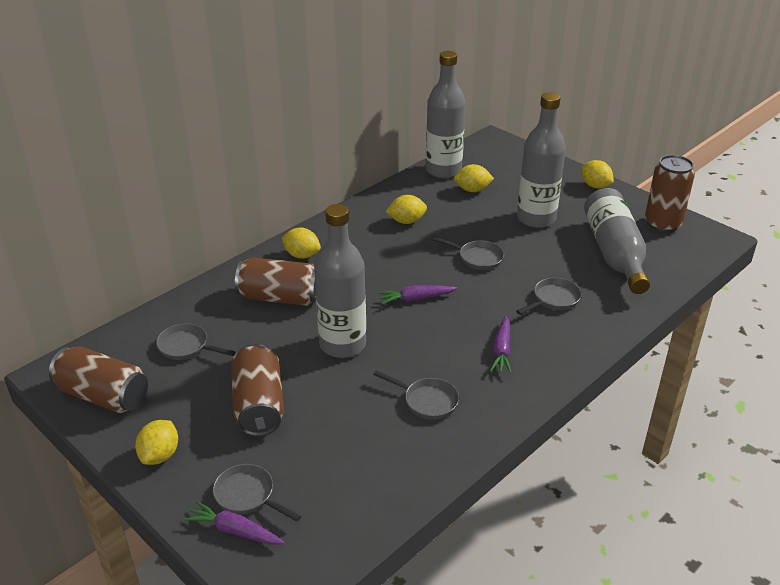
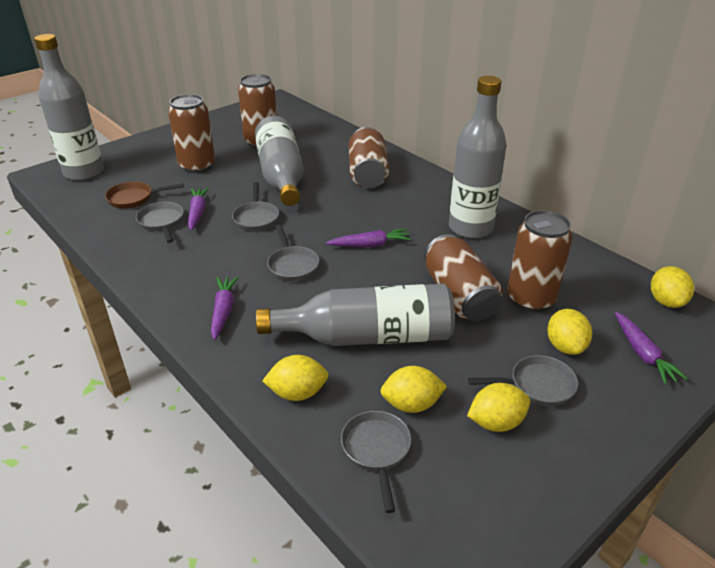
brown can: [49,346,148,413] [231,344,284,436] [235,257,316,306] [645,155,695,233] = 4 -> [168,94,215,173] [238,74,277,149] [348,127,389,188] [424,234,502,321] [507,210,572,312] = 5
brown pan: none = 0 -> [105,181,184,209] = 1
purple carrot: [184,501,285,545] [378,285,458,305] [490,316,512,374] = 3 -> [188,188,209,231] [211,276,239,340] [326,228,411,247] [615,312,688,385] = 4

